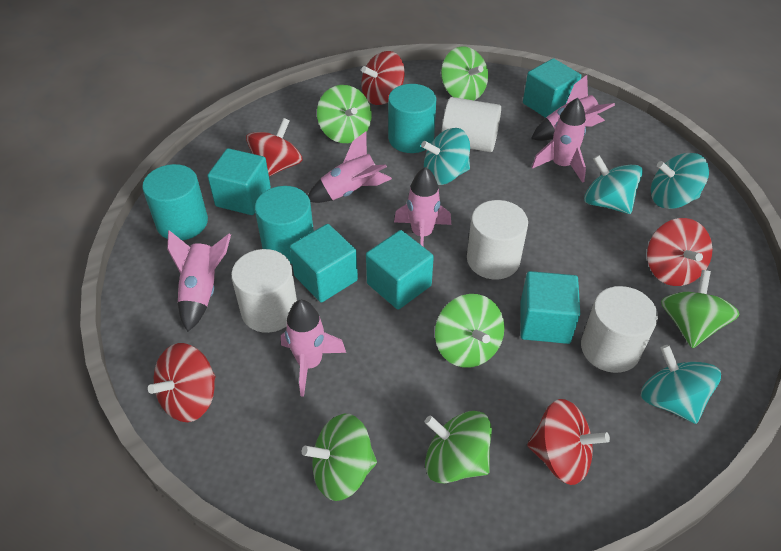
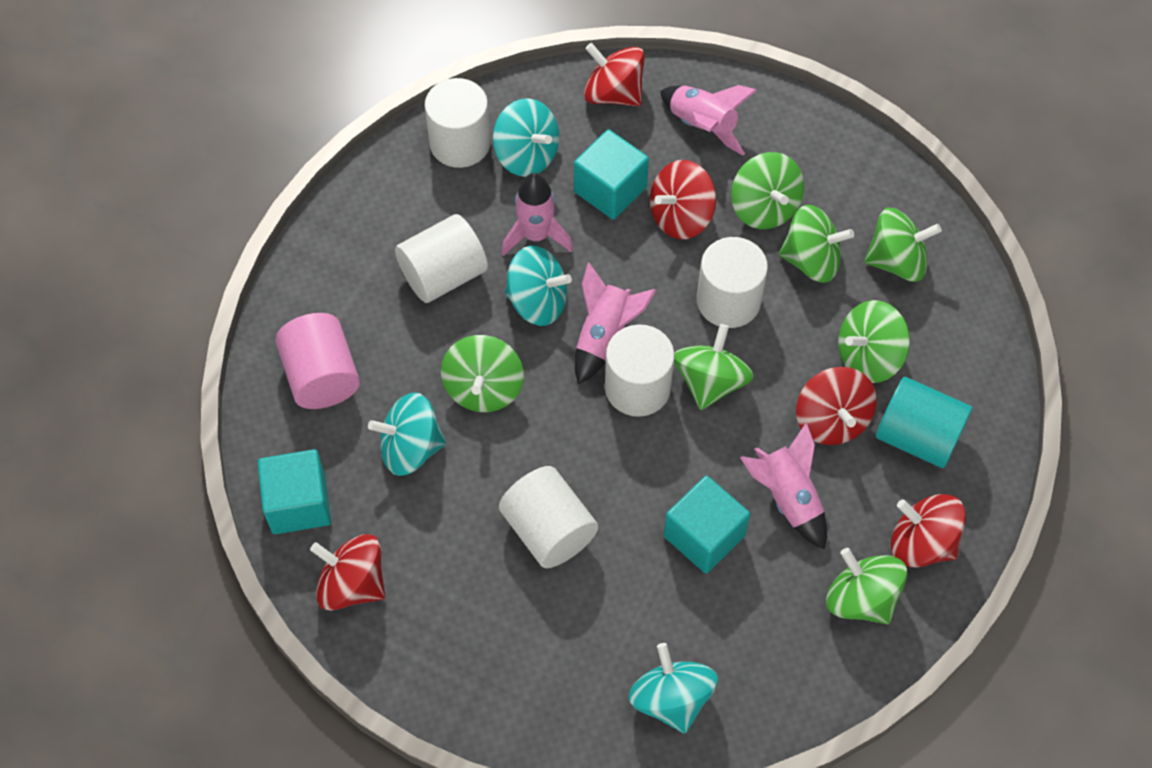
green spinning top: [302,414,377,501] [317,85,372,143] [424,411,492,483] [435,294,505,368] [441,47,488,100] [661,270,740,348] = 6 -> [441,335,524,412] [674,324,753,410] [731,152,804,229] [779,205,854,283] [826,548,907,624] [838,300,910,383] [864,208,942,282] = 7
pink cylinder: none = 0 -> [276,313,360,409] = 1
pink rocket: [167,230,231,332] [281,300,346,397] [308,132,392,203] [394,167,451,246] [531,75,615,141] [532,98,586,183] = 6 -> [502,173,573,256] [575,262,656,384] [660,85,757,156] [740,422,827,549] = 4
turquoise cube: [207,148,271,215] [290,224,358,302] [366,230,434,310] [520,271,580,344] [523,58,581,118] = 5 -> [257,449,331,534] [574,129,649,220] [664,476,750,574] = 3
turquoise cylinder: [142,164,208,240] [255,186,314,264] [388,84,436,153] = 3 -> [876,377,972,468] = 1
white cylinder: [231,249,297,333] [441,97,501,152] [467,200,528,279] [581,286,658,373] = 4 -> [395,214,488,303] [424,78,491,168] [499,466,598,568] [605,324,675,417] [697,237,768,328] = 5

